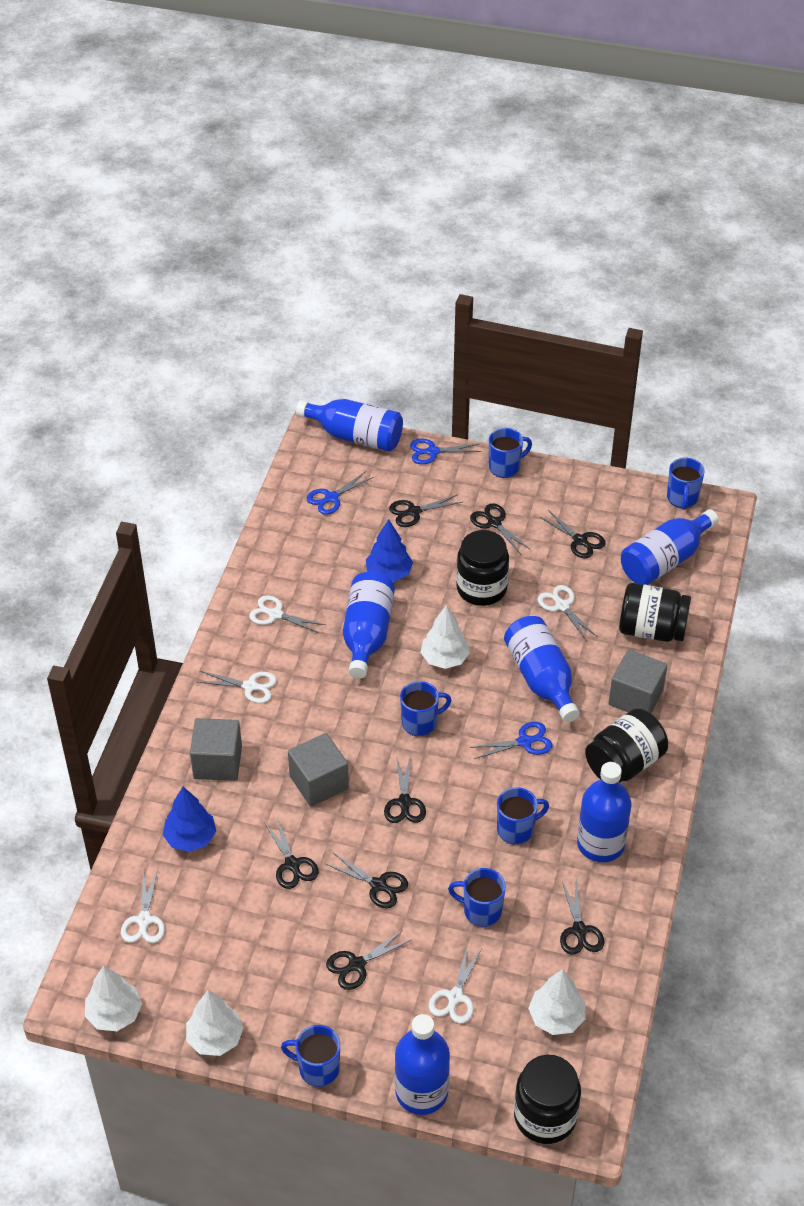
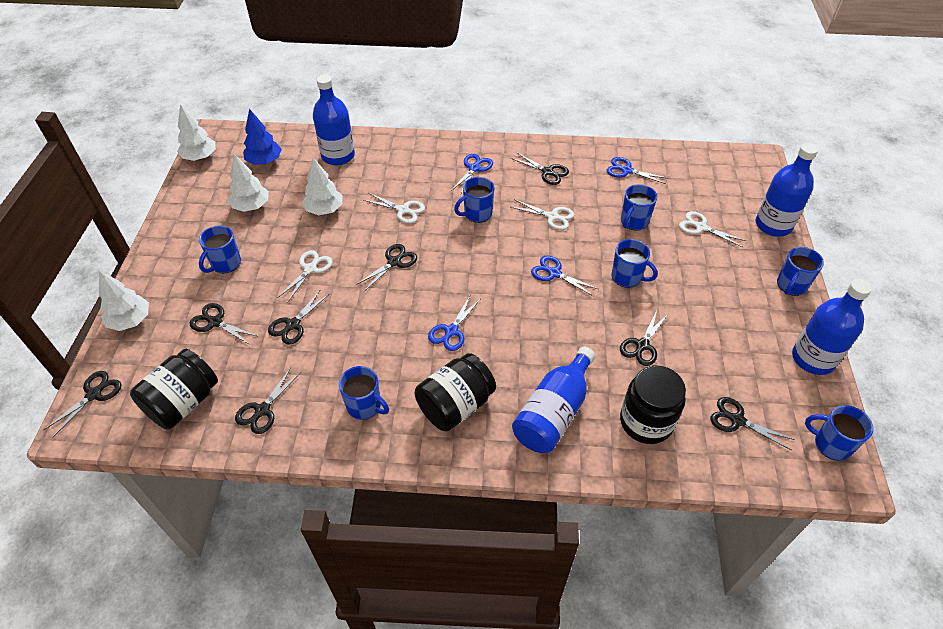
black jar: [456,530,509,606] [514,1055,581,1144] [585,708,668,783] [619,583,691,642] = 4 -> [130,349,218,429] [415,353,496,431] [620,366,686,444] = 3
blue bottle: [296,399,403,452] [343,571,395,678] [395,1014,450,1115] [504,616,580,722] [577,762,631,862] [621,509,719,585] = 6 -> [313,75,355,166] [512,347,595,453] [756,143,818,237] [792,279,872,375] = 4
blue mug: [281,1025,340,1087] [400,681,451,736] [448,868,506,927] [489,428,532,478] [497,787,549,845] [667,458,705,510] = 6 -> [199,225,241,273] [339,366,389,420] [454,177,494,223] [611,239,658,288] [621,184,657,231] [777,247,824,296] [805,405,873,461] = 7
blue scissors: [307,471,374,515] [410,439,482,464] [470,722,553,759] = 3 -> [428,296,480,351] [451,154,493,193] [531,256,598,296] [607,157,669,184] = 4
blue tree: [163,787,216,852] [366,519,413,581] = 2 -> [243,109,282,165] = 1
grey cube: [190,718,242,781] [288,733,349,807] [608,650,667,713] = 3 -> none = 0
white scissors: [121,869,165,943] [198,671,277,703] [249,595,325,633] [429,944,482,1024] [537,585,598,641] = 5 -> [277,251,333,303] [363,193,425,224] [511,199,574,230] [679,211,746,247] = 4

